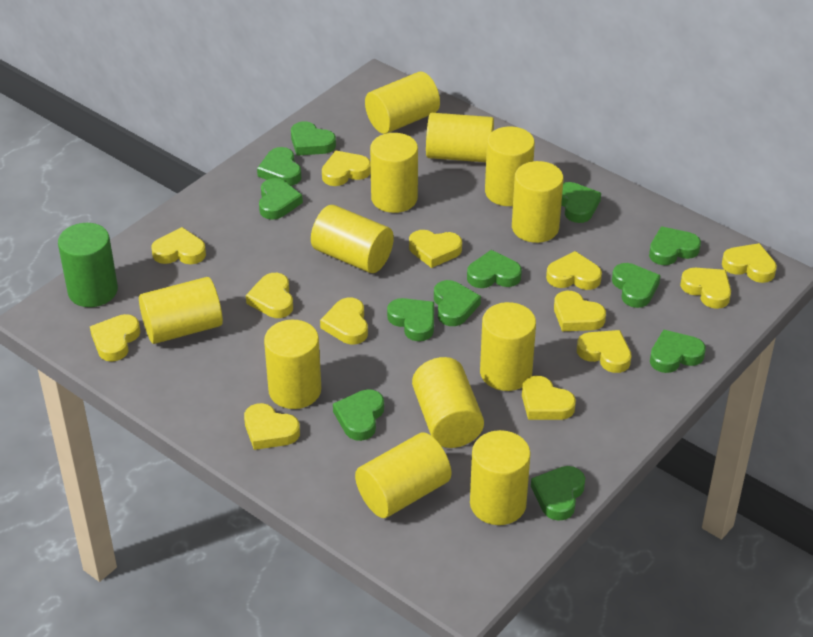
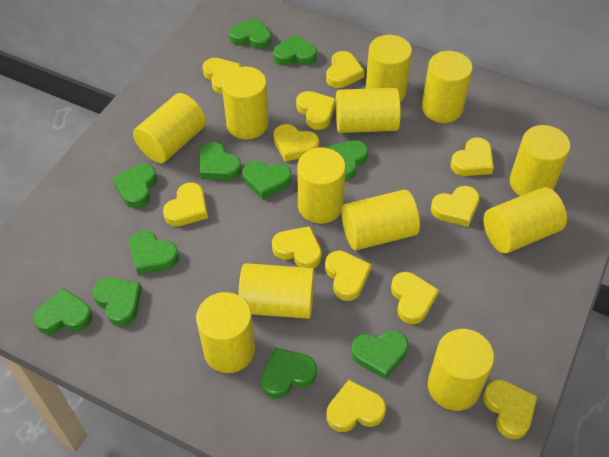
green cylinder: [58,223,118,307] = 1 -> none = 0
green heart: [257,147,301,186] [259,178,303,220] [291,121,336,156] [333,389,384,441] [387,298,434,341] [434,280,481,326] [467,250,522,288] [531,466,585,521] [561,182,601,223] [612,263,661,308] [649,227,701,265] [650,330,706,373] = 12 -> [33,288,92,334] [92,278,142,326] [112,163,157,208] [129,231,179,275] [199,142,242,180] [229,18,271,49] [243,161,292,200] [261,347,317,399] [273,35,317,66] [327,140,368,181] [351,330,408,380] = 11
yellow heart: [90,314,140,362] [151,227,206,264] [244,403,300,450] [246,273,293,318] [320,298,368,345] [322,151,371,186] [409,230,462,268] [522,375,576,420] [546,251,602,290] [554,291,606,331] [577,330,631,373] [680,268,731,309] [722,243,777,283] = 13 -> [163,182,208,227] [202,58,241,94] [272,226,322,268] [273,124,319,162] [296,91,336,130] [325,251,372,301] [326,51,365,88] [327,380,386,432] [391,272,439,324] [431,186,480,227] [450,138,494,176] [483,380,537,440] = 12

